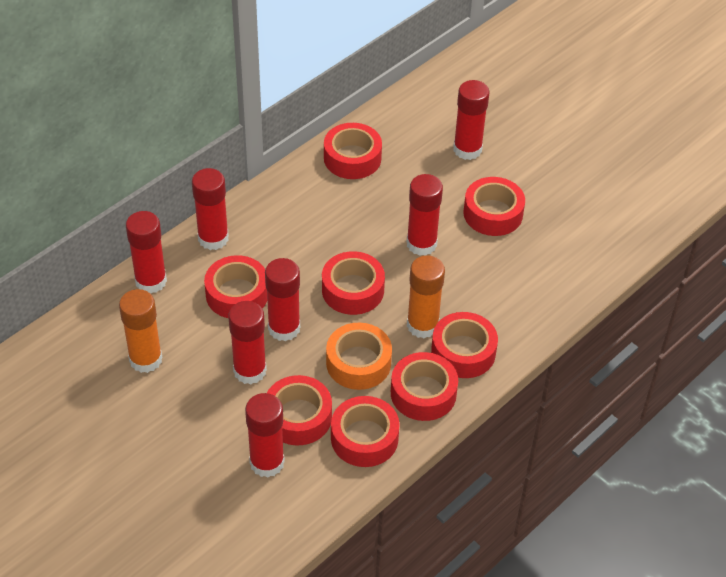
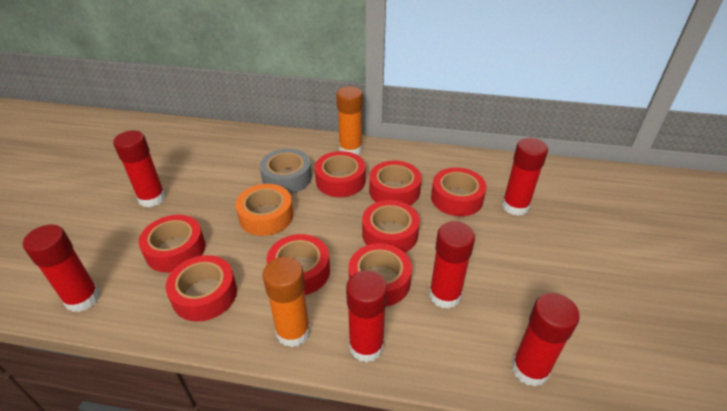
grey tape: none = 0 -> [260,149,312,194] = 1
red glue stick: [126,211,167,294] [192,168,229,250] [228,301,267,384] [245,393,285,478] [265,258,300,341] [407,174,443,256] [453,80,489,160] = 7 -> [23,225,100,312] [113,130,166,208] [346,271,388,362] [429,221,475,309] [502,138,548,216] [512,293,580,387] = 6

